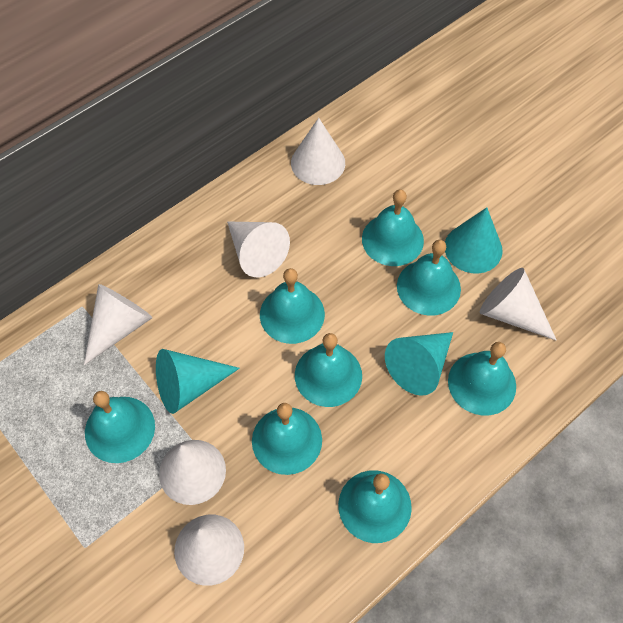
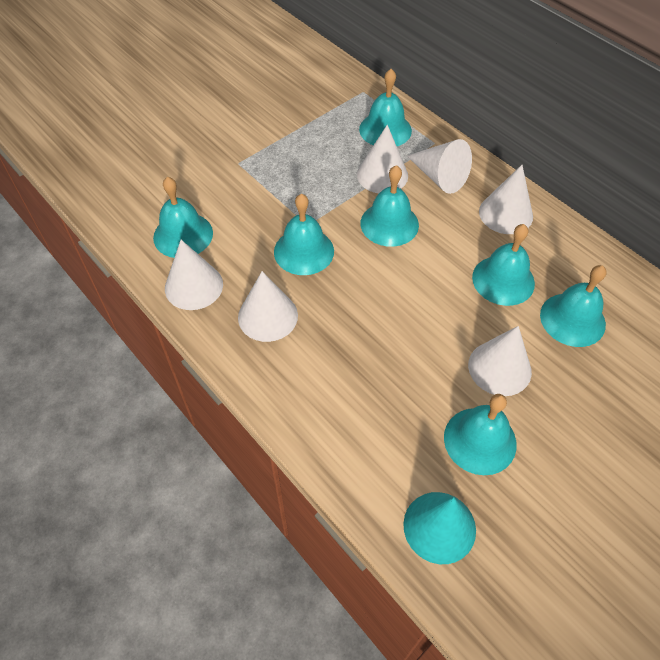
turquoise bell: [85,391,155,463] [252,403,322,475] [260,268,325,344] [295,333,362,407] [338,470,412,543] [362,190,424,266] [397,240,461,316] [448,342,516,416] = 8 -> [153,177,213,258] [274,194,334,275] [359,69,412,146] [360,165,419,247] [444,394,517,475] [472,224,535,306] [540,265,606,347] = 7
turquoise cone: [156,349,240,414] [385,332,453,396] [445,208,503,274] = 3 -> [403,492,476,564] = 1

